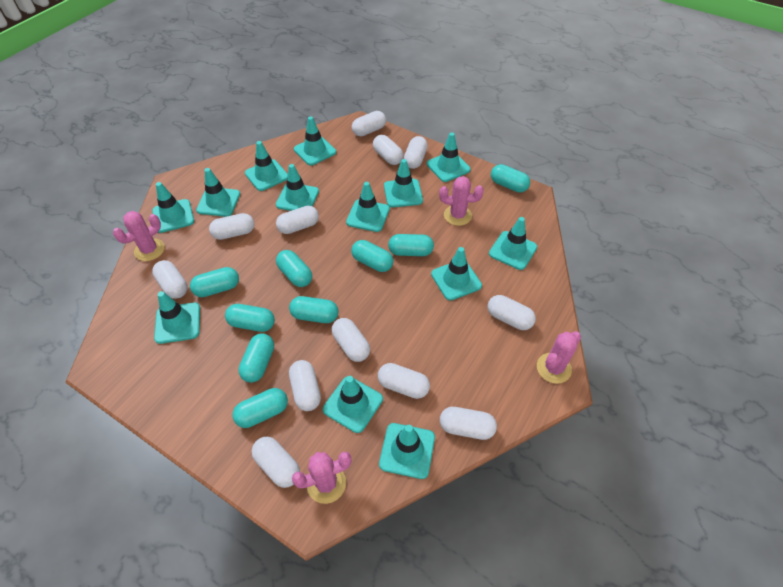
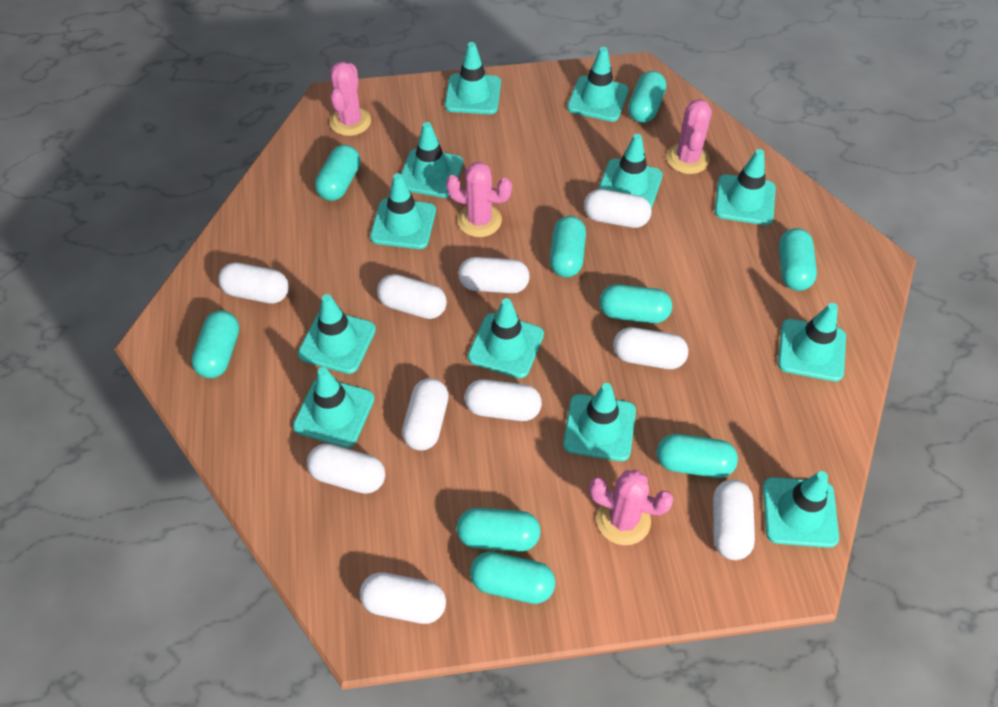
turquoise traffic cone: [152,182,194,233] [154,291,200,344] [196,168,240,217] [245,141,288,191] [276,164,319,211] [294,116,336,166] [323,376,383,433] [346,182,390,232] [379,423,435,479] [384,159,423,207] [427,132,471,182] [431,247,482,300] [489,217,537,270] = 13 -> [293,367,374,448] [298,294,376,374] [370,173,436,249] [401,122,463,198] [445,42,501,114] [468,298,544,378] [563,383,636,461] [567,47,629,122] [598,134,663,208] [715,149,776,225] [763,471,839,548] [778,303,846,382] = 12
white capsule: [152,260,188,299] [209,213,255,240] [251,437,300,488] [276,206,319,234] [289,360,321,411] [332,318,370,362] [352,111,386,136] [373,135,404,165] [378,363,430,399] [404,136,428,169] [440,407,497,440] [488,295,536,330] = 12 -> [218,263,289,304] [307,444,385,494] [360,572,446,624] [377,274,447,319] [402,378,449,451] [458,257,530,293] [465,379,542,421] [584,189,652,228] [613,327,688,369] [713,480,755,560] = 10

